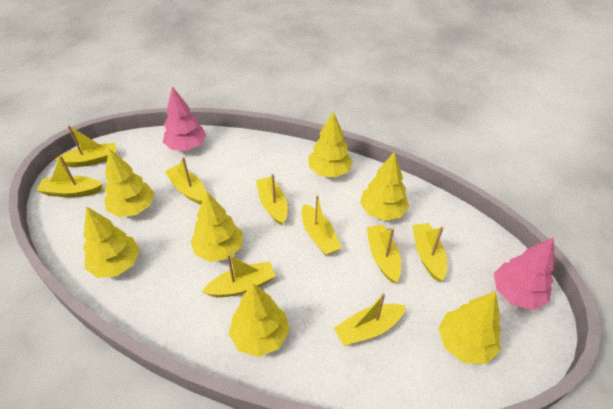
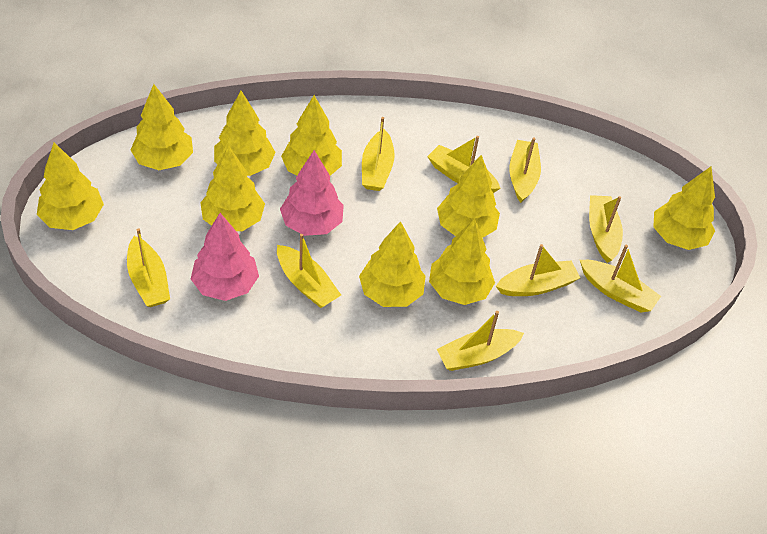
yellow tree: [83,206,140,278] [104,149,154,217] [191,191,243,262] [229,283,290,357] [308,112,353,177] [360,152,409,221] [438,291,501,364] = 7 -> [37,143,104,230] [131,84,193,170] [200,145,265,231] [214,91,276,176] [281,95,342,176] [359,221,426,307] [429,219,495,305] [437,155,500,238] [653,167,715,250] = 9

